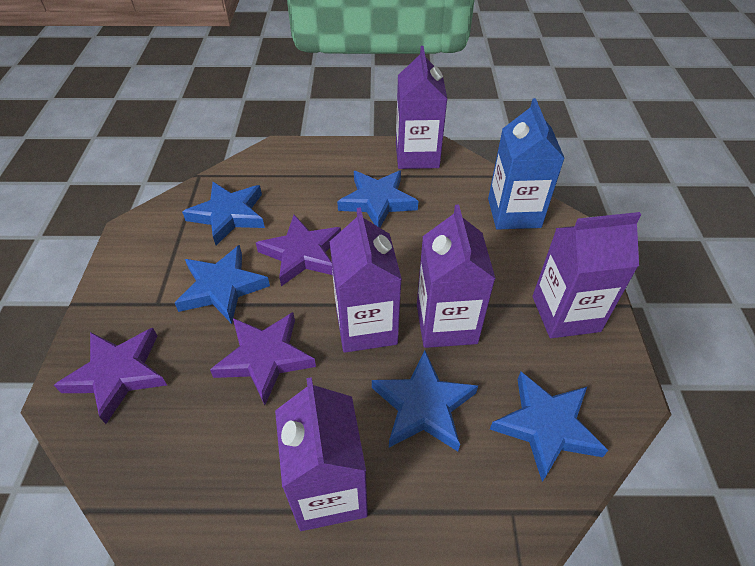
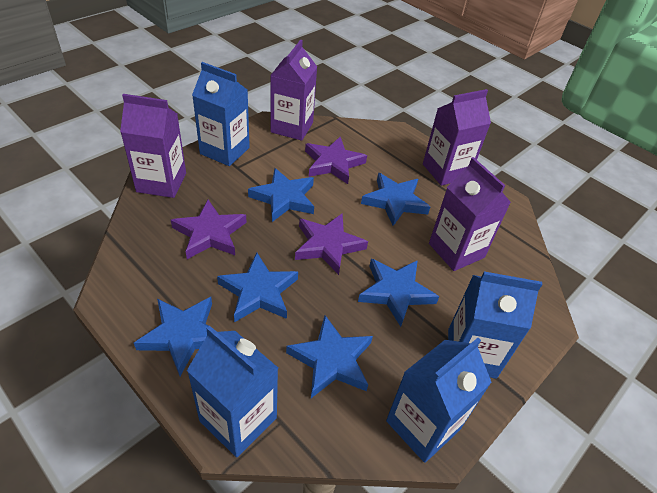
blue carton: [488,98,565,230] = 1 -> [187,326,278,457] [192,62,250,166] [386,338,492,463] [448,271,542,379] = 4
blue star: [175,245,270,324] [182,182,265,245] [337,170,418,228] [372,351,478,451] [490,372,608,482] = 5 -> [134,297,217,376] [217,253,298,322] [248,168,314,222] [286,315,373,398] [358,259,439,327] [361,173,430,226] = 6
purple carton: [275,377,368,531] [329,207,402,353] [396,46,447,169] [417,205,496,348] [532,212,641,338] = 5 -> [120,94,186,198] [270,40,317,141] [423,89,491,186] [429,157,511,271] = 4

